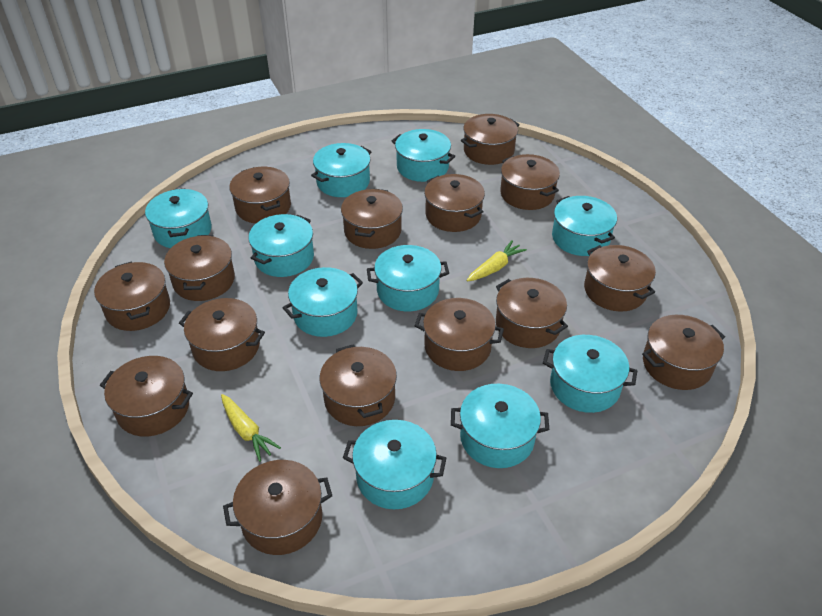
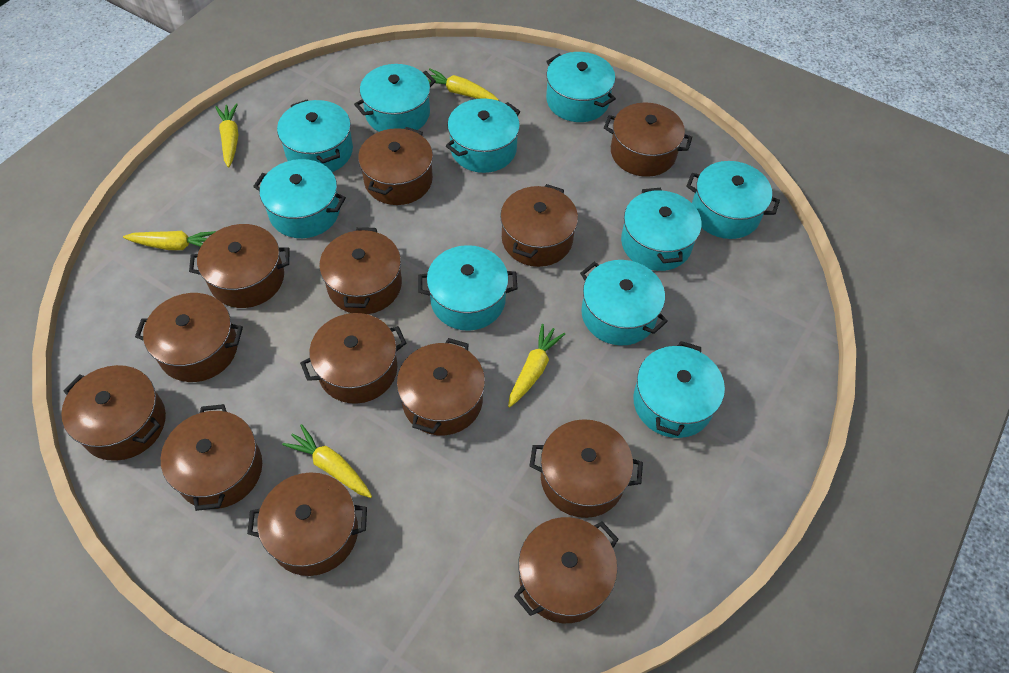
brown pot: [94,261,170,331] [100,356,193,437] [164,235,235,301] [179,298,265,371] [223,460,332,555] [229,167,291,223] [319,344,397,426] [341,189,403,249] [415,298,504,371] [424,174,485,232] [461,114,520,165] [496,278,568,348] [500,154,560,210] [584,245,656,311] [642,315,725,390] = 15 -> [61,365,166,461] [135,293,243,382] [161,404,262,511] [189,224,290,308] [247,472,367,576] [300,313,406,404] [319,227,402,314] [358,127,433,205] [397,338,485,436] [500,184,578,267] [514,517,619,623] [529,419,643,518] [604,102,692,177] = 13
yellow carrot: [221,394,281,462] [467,241,527,282] = 2 -> [123,231,216,250] [215,103,238,167] [282,424,372,498] [425,68,499,101] [508,324,565,407] = 5

